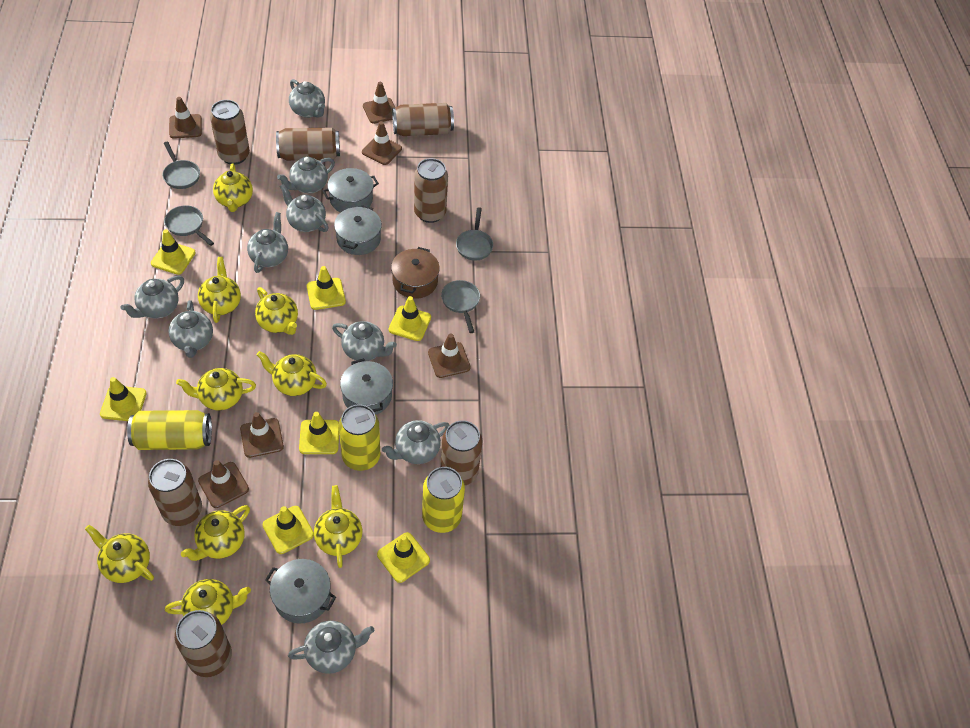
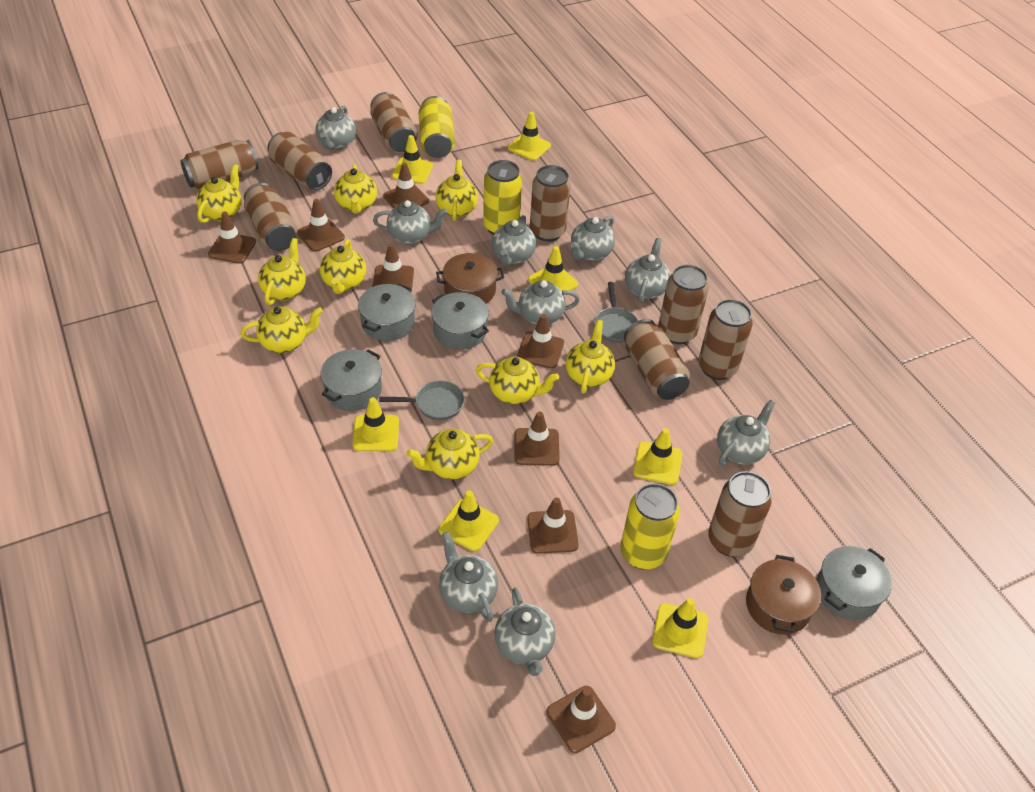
brown can: [148,459,202,526] [175,610,232,677] [210,100,250,165] [276,128,340,161] [392,103,454,136] [414,158,448,223] [440,420,483,485] = 7 -> [181,140,259,189] [244,183,298,251] [267,132,332,190] [370,92,418,152] [530,165,571,242] [624,319,690,400] [658,264,709,344] [698,299,753,380] [708,471,772,557] = 9
brown pot: [391,247,440,299] = 1 -> [436,253,504,304] [746,555,821,635] = 2
brown traffic cone: [169,97,202,139] [198,460,249,508] [240,412,284,458] [362,121,402,165] [363,82,396,124] [428,333,471,378] = 6 -> [208,212,256,264] [297,199,345,252] [373,243,414,292] [383,163,429,208] [515,412,560,466] [517,314,564,368] [527,497,579,554] [547,686,616,753] = 8
grey pan: [162,142,200,189] [164,205,214,246] [441,280,480,333] [456,207,493,261] = 4 -> [379,380,465,420] [594,282,638,343] = 2

